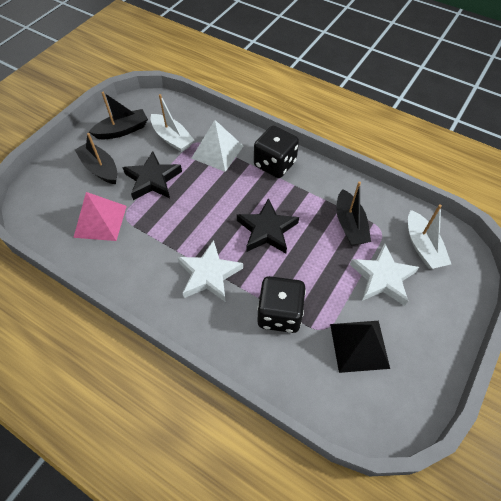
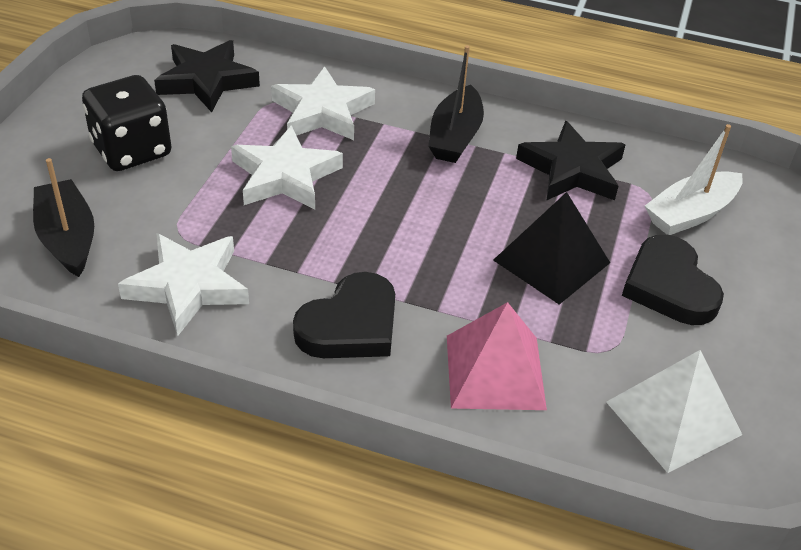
black boat: [75,133,117,184] [89,92,148,139] [336,181,371,245] = 3 -> [33,158,94,277] [428,45,484,163] = 2
black dice: [254,126,299,178] [257,276,306,333] = 2 -> [82,75,171,171] = 1
black heart: none = 0 -> [293,272,395,358] [622,235,724,325] = 2
white boat: [150,94,194,152] [408,204,451,269] = 2 -> [645,124,743,235] = 1
white star: [177,240,243,302] [350,244,419,306] = 2 -> [118,233,249,336] [231,125,343,209] [271,67,375,140] = 3

